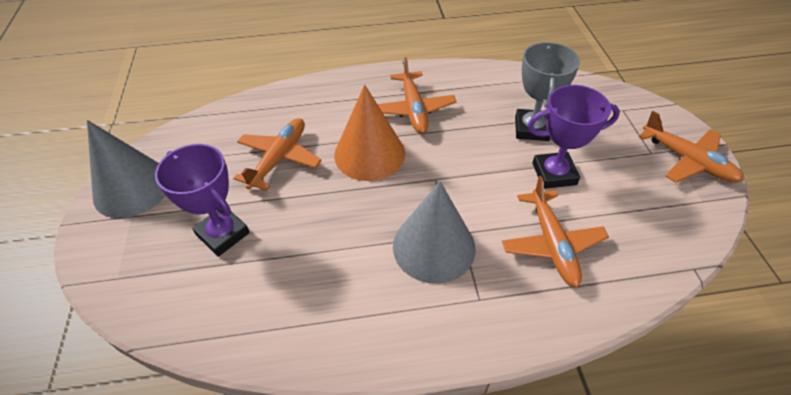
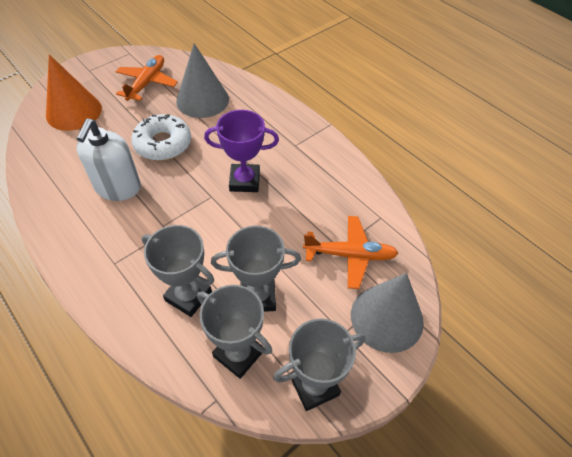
grey trophy: [515,42,580,141] = 1 -> [142,225,214,317] [197,285,272,379] [211,226,301,312] [273,318,365,411] = 4
orange plane: [233,118,322,191] [378,57,456,134] [502,176,609,287] [638,111,744,183] = 4 -> [116,55,178,101] [303,216,398,289] = 2
purple trophy: [155,144,250,256] [528,85,620,189] = 2 -> [204,110,279,192] = 1
white donut: none = 0 -> [131,114,191,161] = 1
white soap dispenser: none = 0 -> [77,119,141,201] = 1

